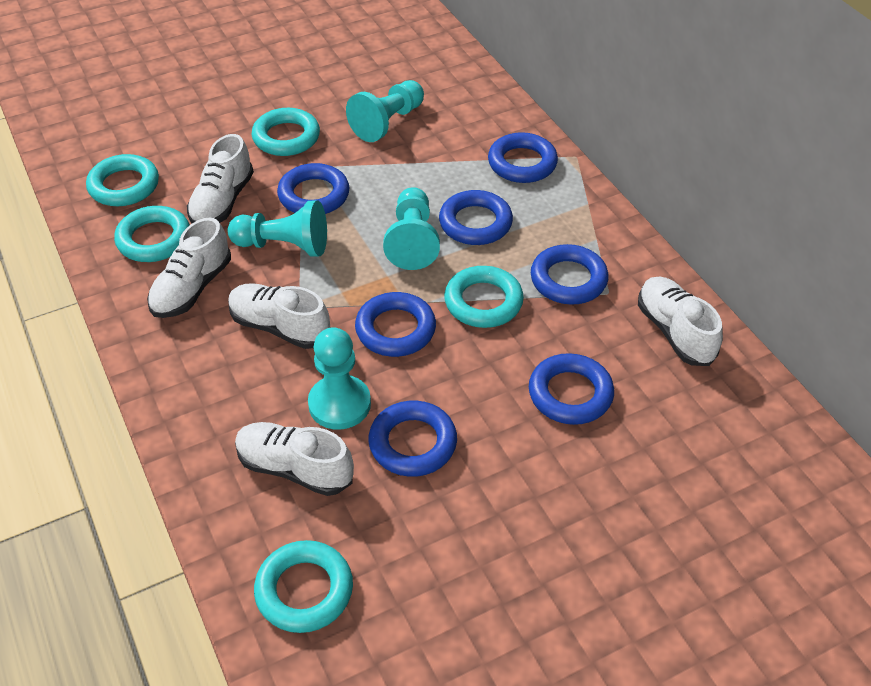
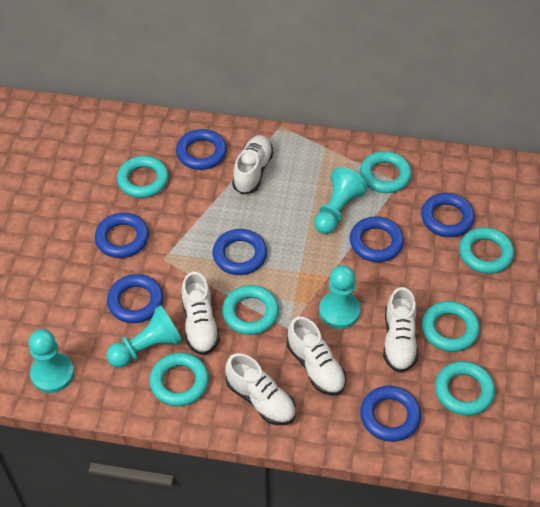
turquoise ring: [86,154,159,206] [114,206,190,262] [252,108,320,156] [254,540,353,633] [444,266,524,328] = 5 -> [117,156,169,198] [149,352,209,406] [222,285,279,335] [360,151,412,193] [422,301,480,352] [435,361,495,416] [459,227,514,274] = 7

